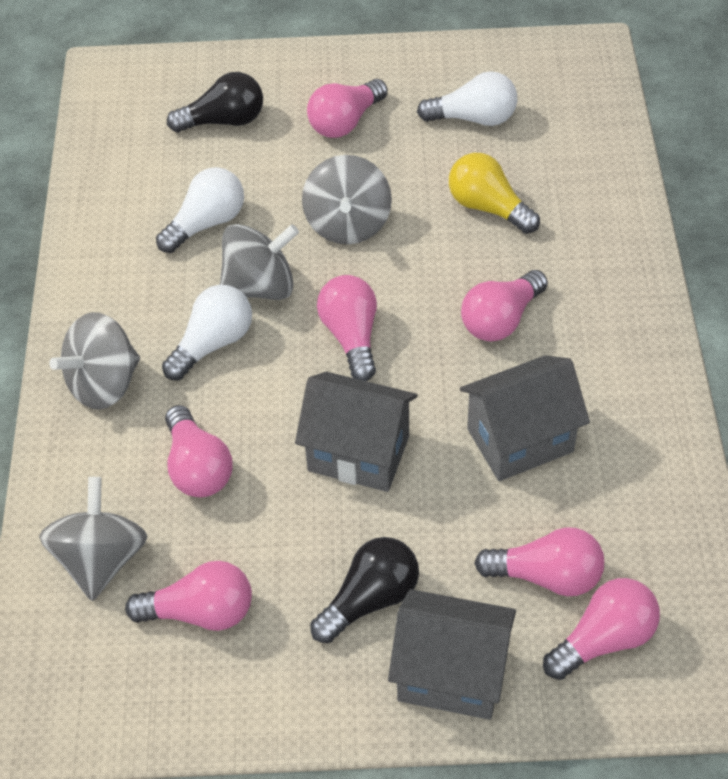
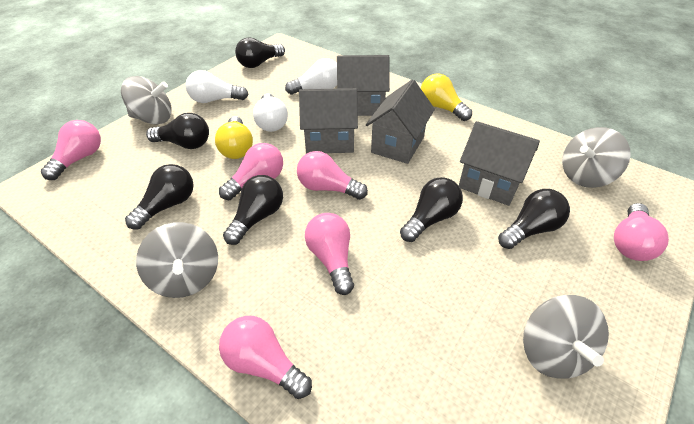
black light bulb: [167,72,263,132] [310,537,419,643] = 2 -> [125,164,194,230] [146,113,209,149] [223,175,283,245] [235,38,285,68] [400,177,463,242] [498,189,570,249] = 6
grey house: [295,372,418,492] [388,589,516,720] [460,355,590,481] = 3 -> [299,88,358,153] [337,55,390,116] [366,79,435,164] [459,121,540,206] = 4
pink light bulb: [125,561,252,631] [165,405,233,497] [307,79,388,138] [317,275,377,381] [461,270,548,342] [474,528,604,596] [543,578,660,680] = 7 -> [41,120,101,180] [219,143,283,200] [219,316,312,399] [297,151,368,200] [305,213,354,295] [614,203,669,261] = 6
yellow light bulb: [449,153,540,234] = 1 -> [215,116,253,159] [421,74,472,121] = 2

